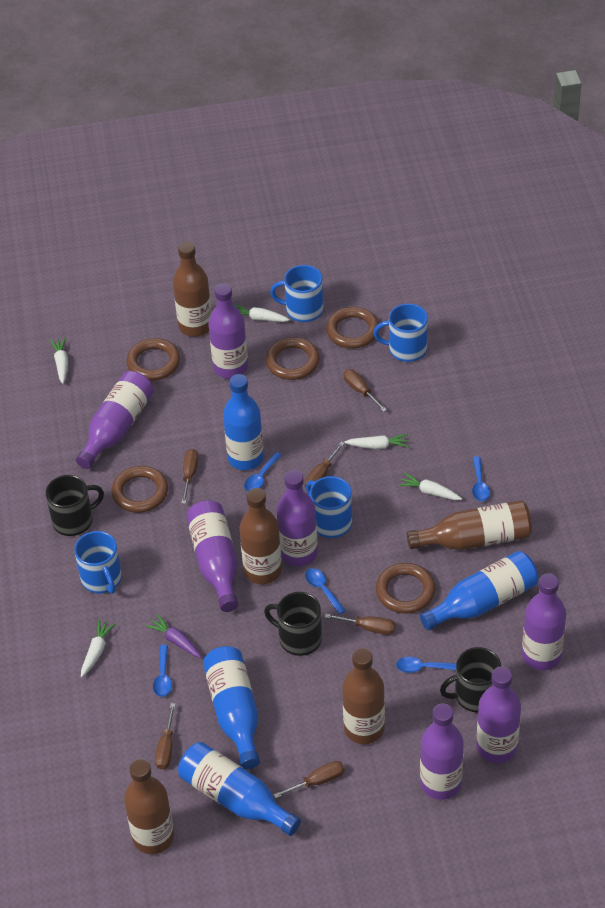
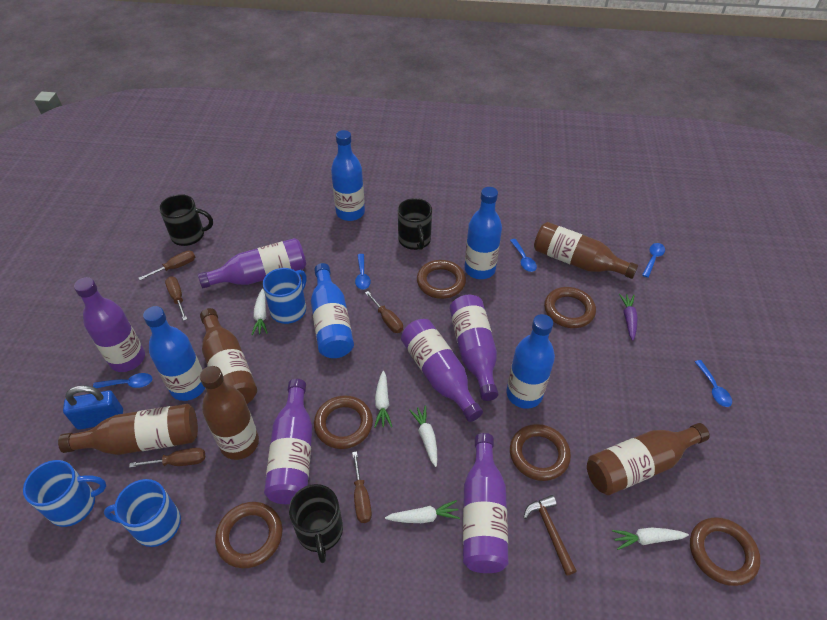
blue bottle: [178,742,301,836] [203,646,260,769] [223,374,264,470] [420,551,538,631] = 4 -> [143,306,205,401] [311,263,354,358] [331,130,365,221] [464,187,502,279] [506,314,555,409] = 5
blue mug: [74,531,122,594] [270,265,324,322] [306,476,352,538] [373,304,428,362] = 4 -> [23,460,106,527] [104,479,181,547] [263,268,306,324] = 3
blue padlock: none = 0 -> [63,385,123,430] = 1
brown hammer: none = 0 -> [524,495,577,576] = 1
brown ring: [111,466,168,513] [126,338,180,381] [265,337,320,380] [326,307,379,348] [376,563,435,614] = 5 -> [215,502,283,568] [314,396,373,449] [417,260,466,299] [510,424,571,481] [544,287,596,328] [690,517,761,586] = 6
brown screwdriver: [155,703,175,770] [181,449,198,504] [274,761,345,798] [305,442,345,488] [325,614,395,635] [343,369,387,412] = 6 -> [129,448,205,468] [139,251,195,280] [165,277,187,321] [352,451,372,523] [365,291,403,333] = 5
purple bottle: [76,371,154,469] [186,500,238,612] [208,283,248,379] [277,470,318,566] [420,704,464,800] [476,667,521,763] [522,573,566,671] = 7 -> [74,277,145,372] [198,238,306,288] [264,379,313,504] [401,319,483,422] [450,295,498,401] [463,433,509,573] = 6

